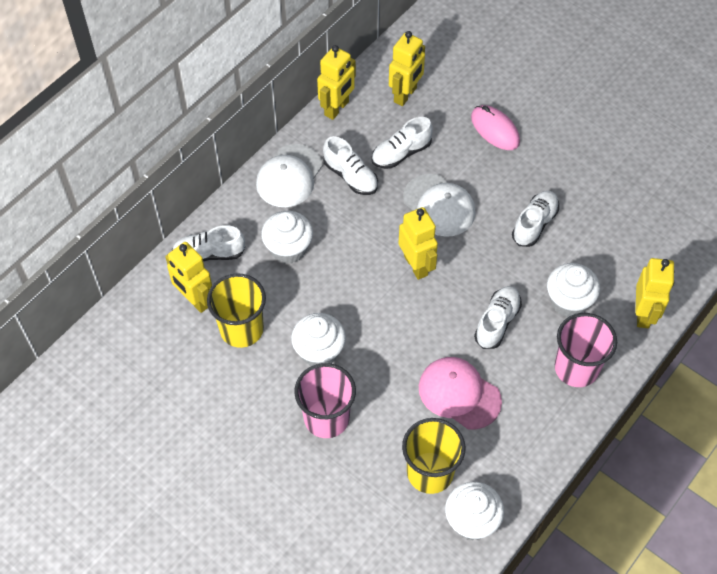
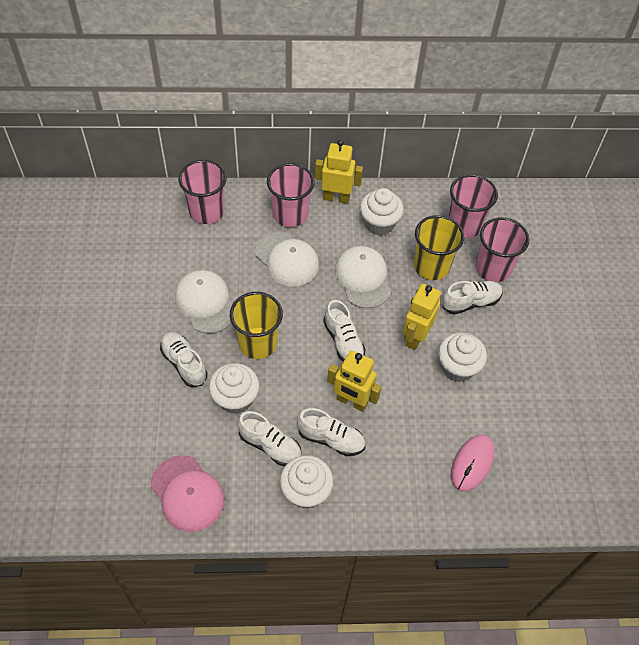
pink cup: [294,363,356,438] [555,313,617,387] = 2 -> [178,160,227,224] [267,163,315,227] [448,174,498,238] [476,217,529,282] = 4
white cap: [256,144,322,207] [403,174,476,237] = 2 -> [175,270,232,334] [255,232,319,287] [335,246,391,309] = 3
yellow robot: [165,242,212,313] [317,45,356,120] [389,31,425,106] [398,207,438,280] [635,258,674,328] = 5 -> [315,140,363,204] [327,350,381,412] [403,284,441,350] = 3

